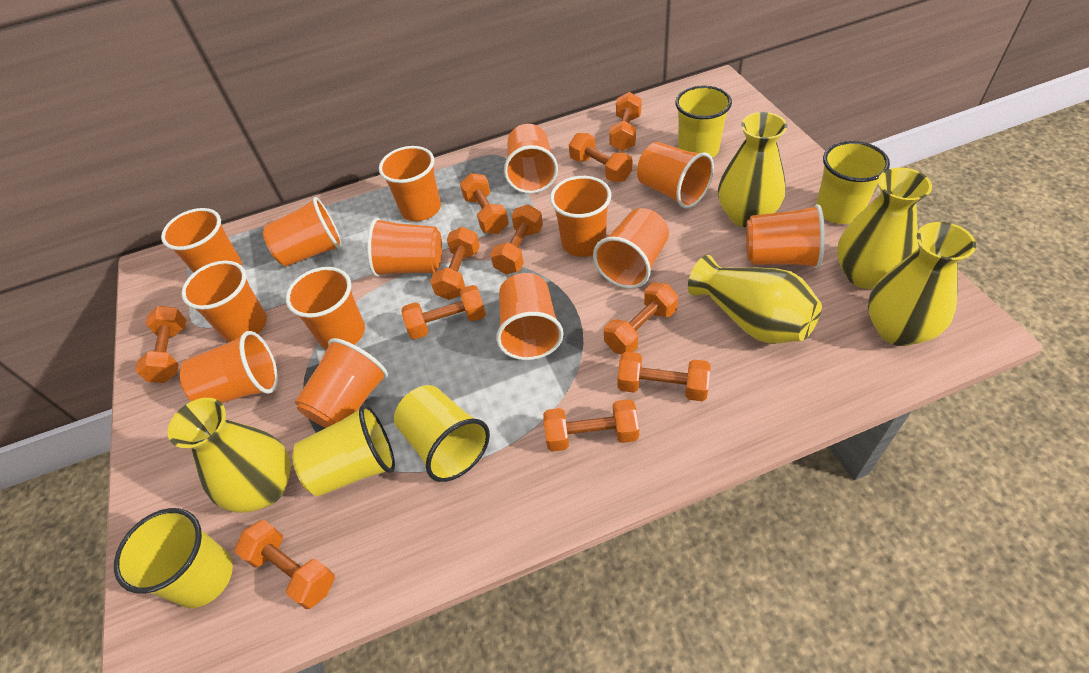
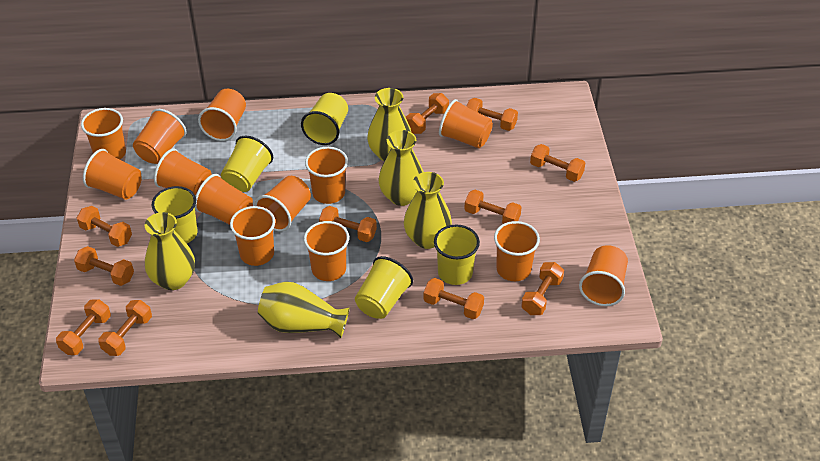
orange cup: [161,208,242,273] [180,331,278,403] [181,261,267,342] [263,197,343,266] [286,267,365,350] [295,338,388,428] [367,218,442,277] [379,146,441,221] [496,273,563,360] [504,124,558,194] [550,176,611,257] [593,208,669,289] [637,142,714,209] [746,204,825,268] = 14 -> [81,108,126,160] [83,149,142,200] [133,109,187,164] [154,149,212,196] [195,174,253,225] [198,89,246,141] [230,206,275,266] [254,176,311,232] [304,221,349,281] [305,147,348,204] [439,99,493,148] [494,221,540,281] [579,245,628,306] = 13

